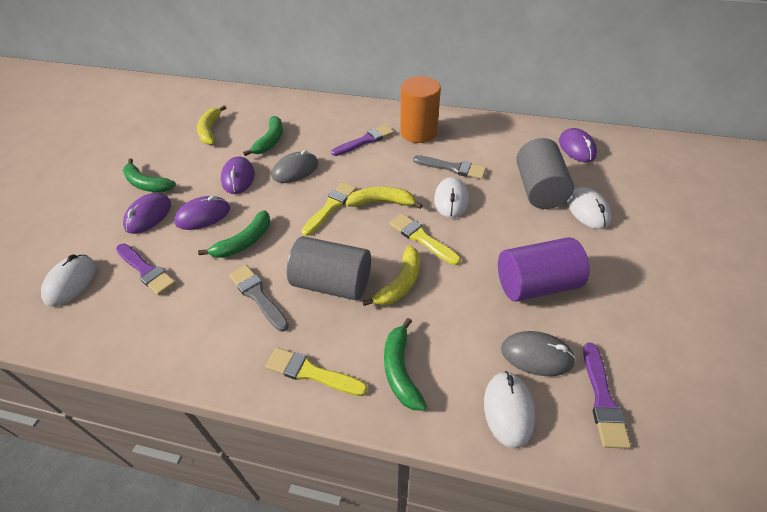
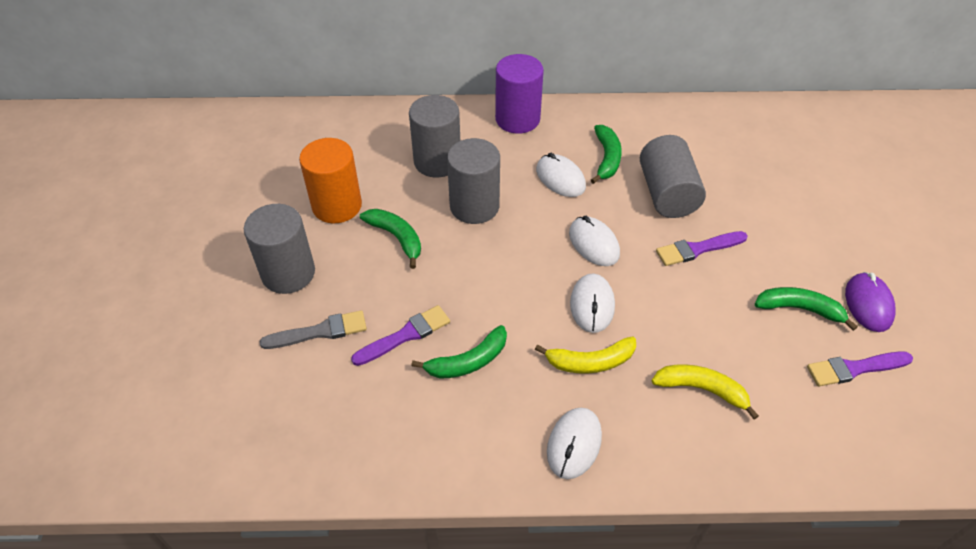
grey brush: [229,265,289,332] [413,155,486,179] = 2 -> [260,310,367,349] = 1
grey cylinder: [287,236,371,300] [516,138,574,209] = 2 -> [244,204,315,294] [409,95,460,177] [447,138,500,224] [640,135,706,218] = 4
grey mouse: [272,150,318,183] [501,331,576,376] = 2 -> none = 0
purple mouse: [123,193,171,234] [174,196,230,230] [221,156,255,194] [559,128,597,162] = 4 -> [845,272,896,332] = 1
yellow banana: [197,105,227,145] [346,186,423,209] [362,246,420,306] = 3 -> [535,336,636,374] [652,364,759,420] = 2
yellow brush: [265,347,368,396] [302,182,357,236] [389,213,461,265] = 3 -> none = 0

